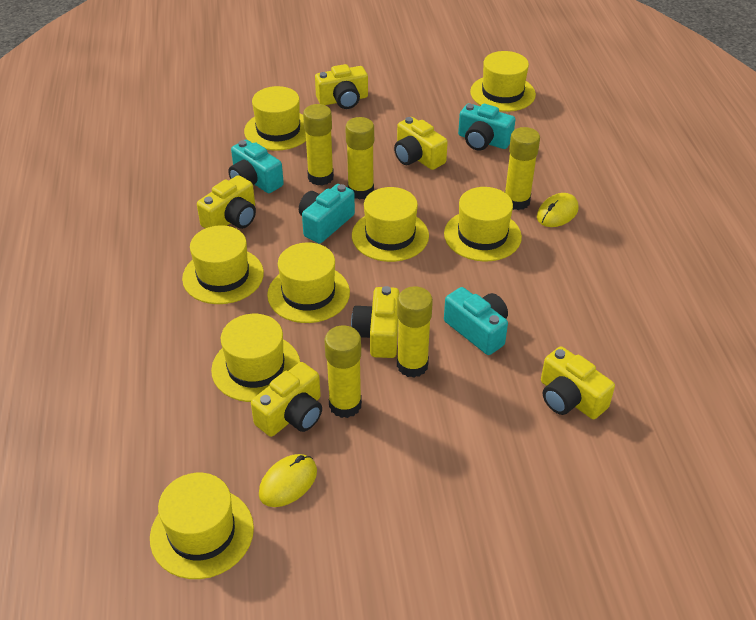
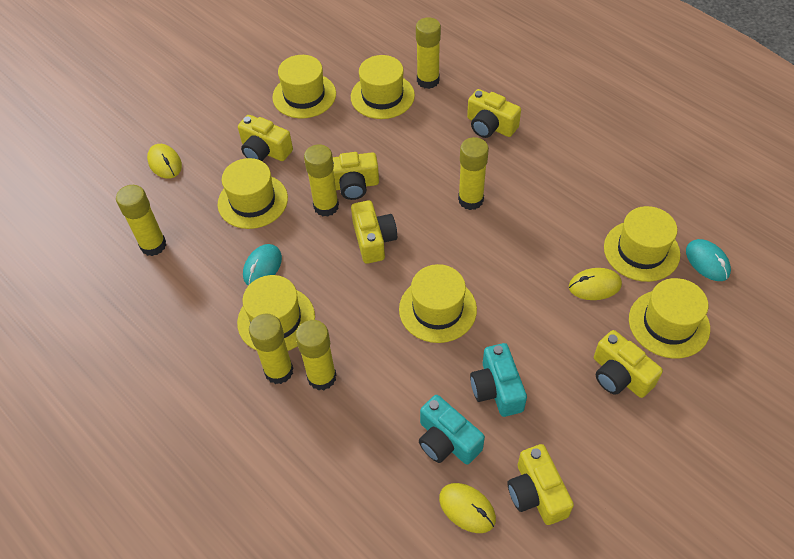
turquoise camera: [228,140,284,193] [299,184,355,244] [444,287,508,355] [458,103,515,151] = 4 -> [419,395,485,465] [470,343,527,417] = 2
turquoise mouse: none = 0 -> [243,244,282,286] [686,239,731,281] = 2
yellow glue stick: [303,104,334,186] [325,325,362,418] [345,117,374,200] [397,286,433,378] [505,127,540,210] = 5 -> [116,185,166,256] [249,314,293,384] [295,320,336,390] [304,144,339,217] [416,17,441,89] [458,137,489,210] = 6
yellow hat: [150,473,254,579] [182,225,264,304] [211,314,300,402] [244,86,306,151] [267,242,350,323] [352,187,429,262] [444,187,522,261] [470,51,536,112] = 8 -> [218,158,288,229] [237,275,315,351] [272,55,336,118] [351,55,415,119] [399,264,477,343] [604,206,680,282] [629,278,710,359] = 7
yellow mouse: [259,454,317,507] [537,193,579,227] = 2 -> [147,144,182,179] [439,483,496,533] [569,268,622,300] = 3

